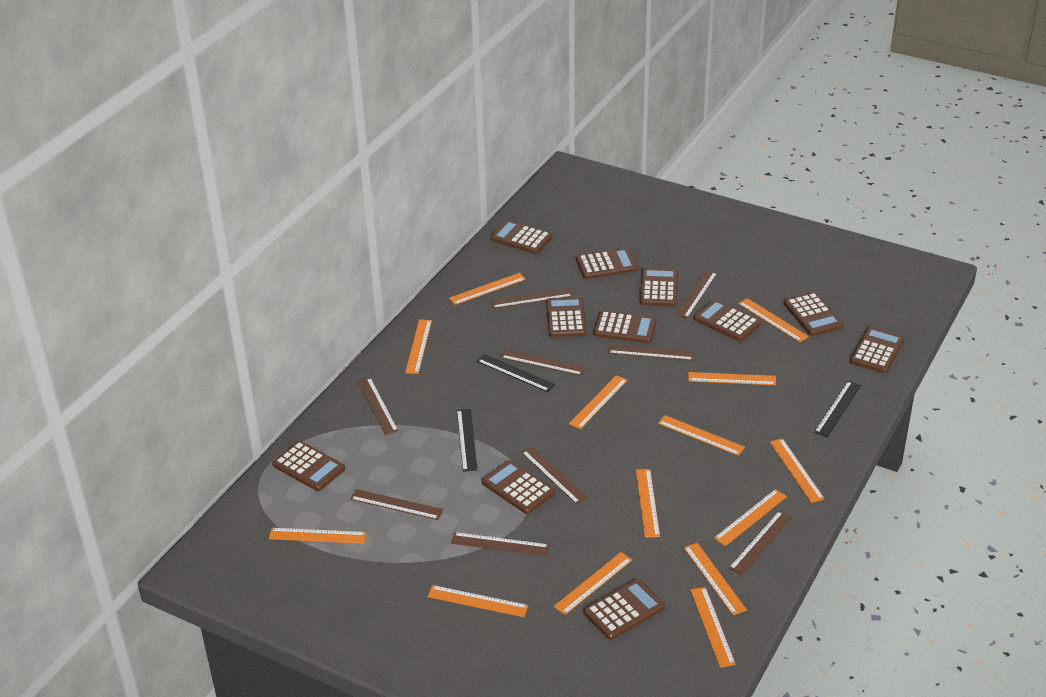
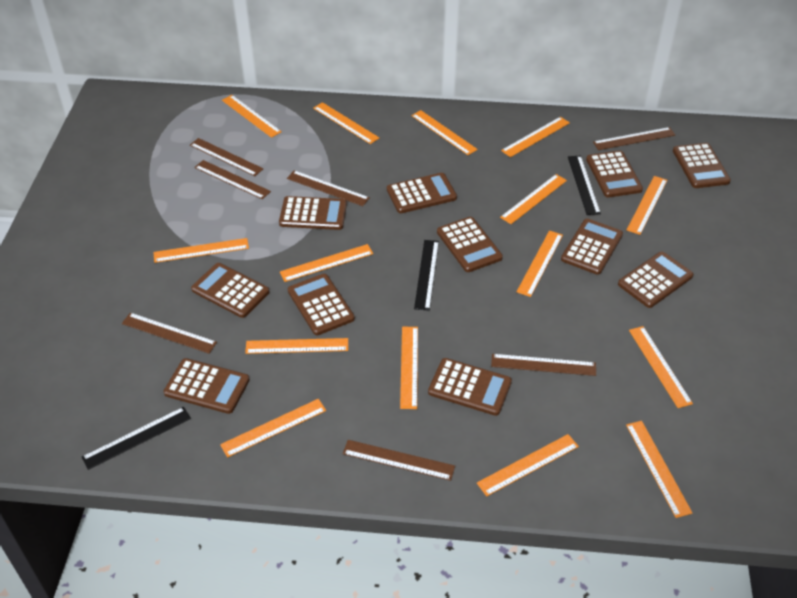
brown ruler: [350,489,443,520] [358,377,398,435] [451,532,549,556] [491,288,573,309] [501,349,586,376] [521,446,588,504] [608,344,694,361] [675,270,717,318] [729,511,792,575] = 9 -> [122,313,217,354] [190,138,263,176] [194,160,271,199] [287,170,370,206] [343,440,455,481] [491,354,596,376] [593,127,675,150] = 7
orange ruler: [269,528,367,544] [405,319,432,374] [427,585,529,617] [449,273,526,305] [554,552,632,615] [569,375,628,429] [636,469,660,538] [658,415,745,456] [684,543,747,615] [688,372,776,385] [690,587,736,668] [714,489,787,546] [738,298,809,342] [770,438,825,503] = 14 -> [154,238,249,263] [220,399,326,458] [222,95,282,138] [245,338,348,354] [280,244,373,282] [313,102,379,144] [400,327,418,409] [411,110,478,155] [477,434,579,496] [500,174,567,224] [501,117,570,157] [517,231,563,297] [626,421,692,518] [627,176,667,235] [629,326,693,408] = 15

